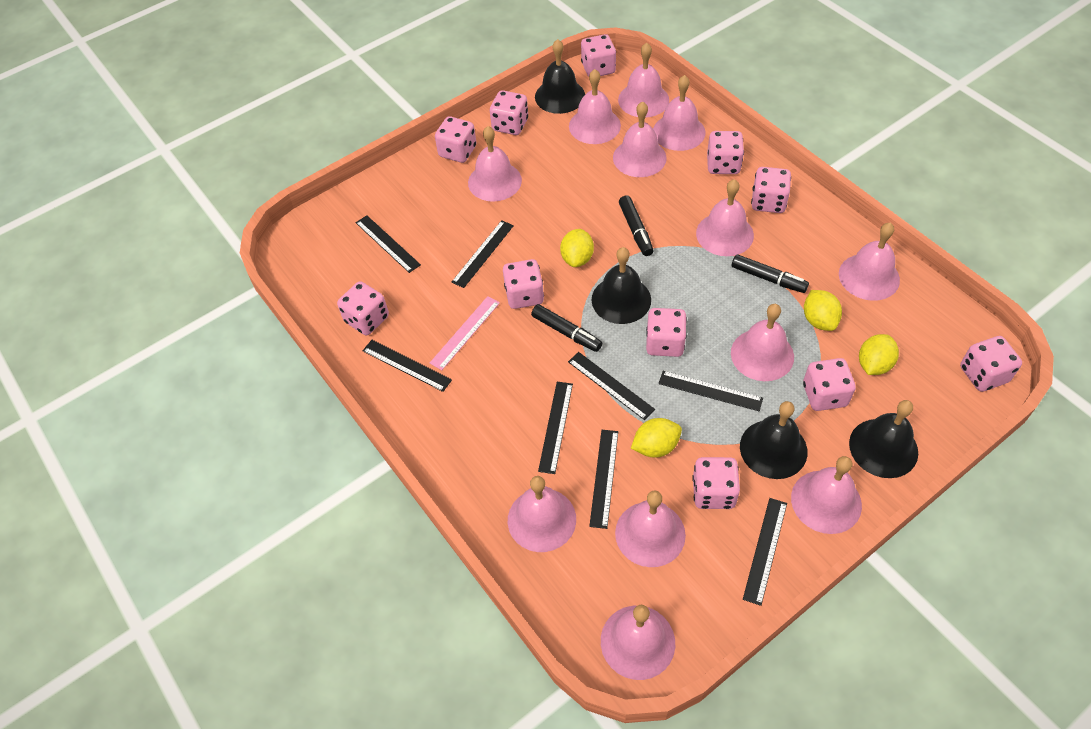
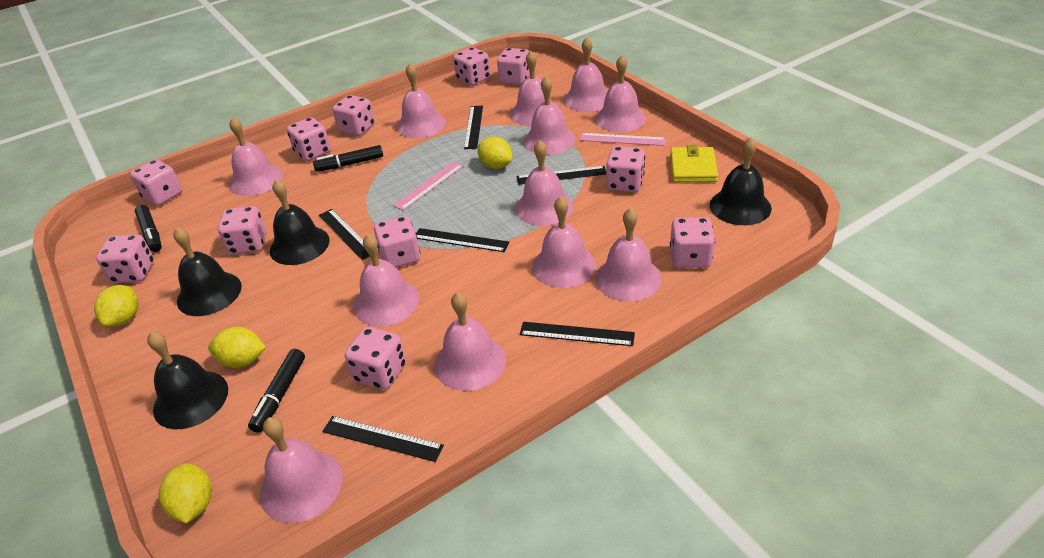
black ruler: [356,215,421,273] [363,340,452,392] [452,220,514,288] [538,382,573,474] [568,352,655,420] [589,430,618,529] [658,371,763,411] [743,498,787,606] = 8 -> [319,209,370,260] [322,416,444,462] [416,228,509,252] [464,106,483,149] [517,166,606,185] [520,322,635,346] = 6
pink ruler: [430,296,500,370] = 1 -> [393,162,463,211] [580,133,666,146] = 2
yellow wallet: none = 0 -> [670,145,718,182] = 1

